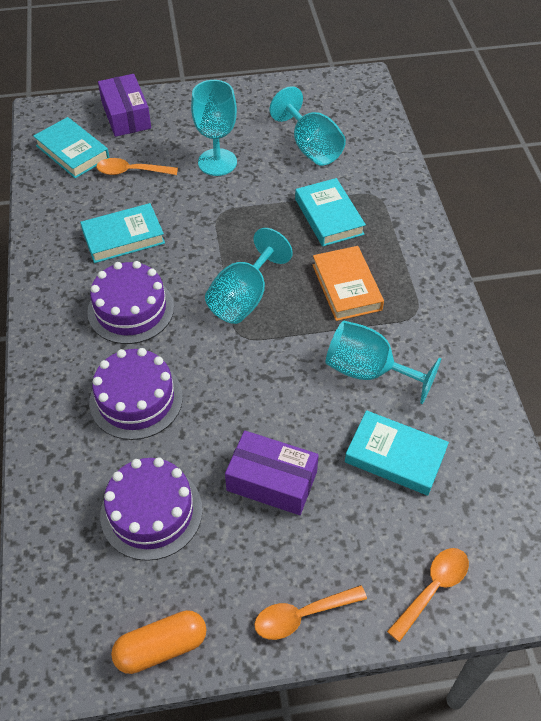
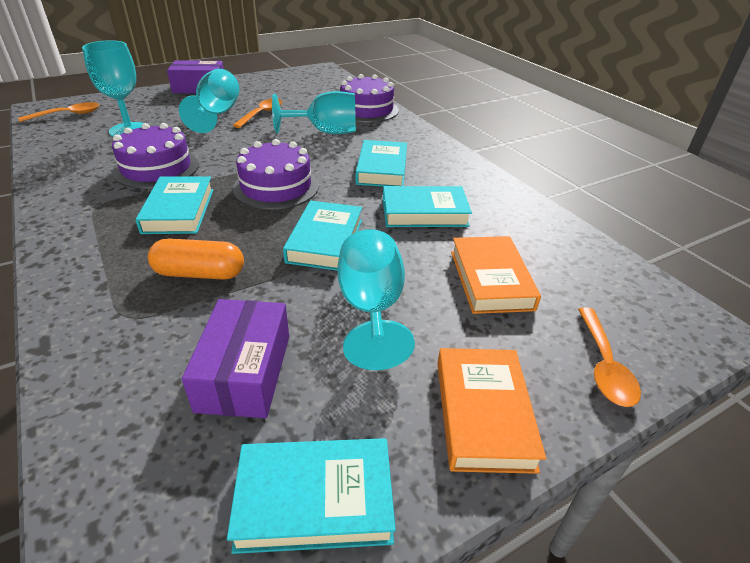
orange book: [312,246,384,321] = 1 -> [437,348,546,474] [451,236,541,314] = 2
turquoise book: [33,117,110,178] [80,203,165,263] [295,178,366,247] [345,410,449,495] = 4 -> [135,176,213,234] [227,438,396,554] [283,201,362,271] [355,140,407,187] [383,186,472,227] = 5

